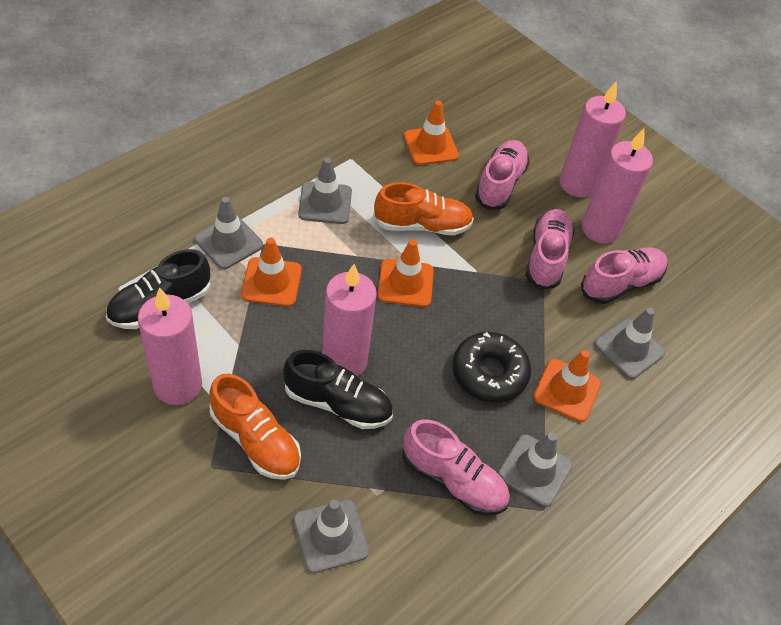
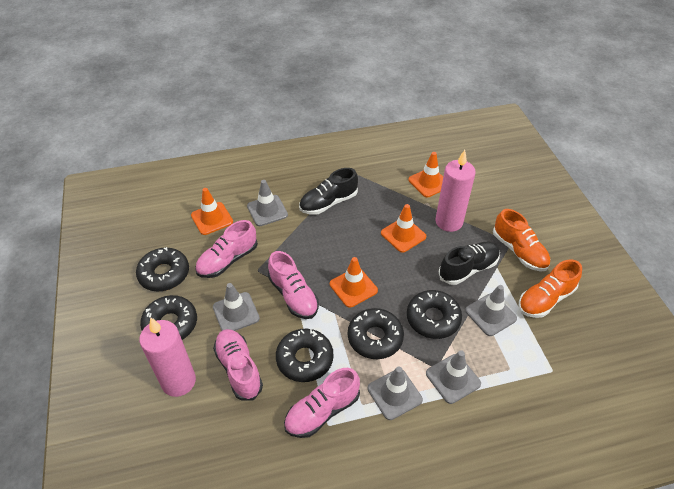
black donut: [452,332,531,403] = 1 -> [136,247,189,292] [140,295,197,340] [276,329,334,382] [348,308,404,359] [407,290,462,339] = 5
pink candle: [138,287,202,405] [322,264,377,377] [559,81,626,197] [582,128,653,244] = 4 -> [139,317,196,397] [436,150,476,232] = 2

